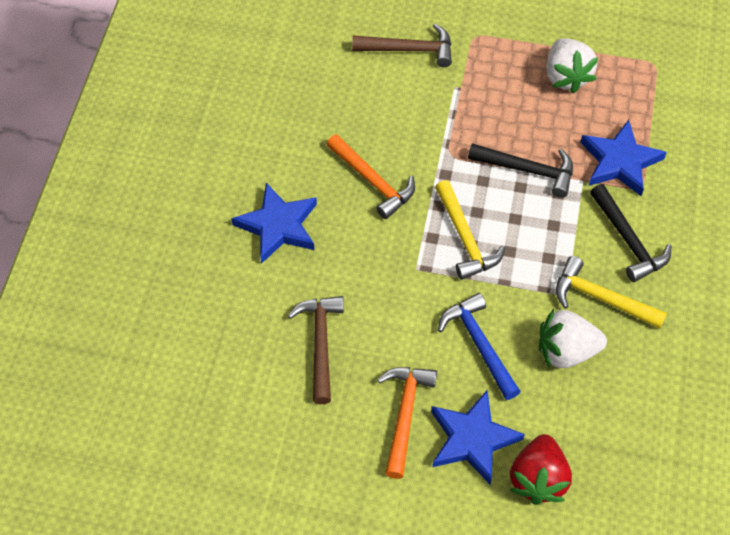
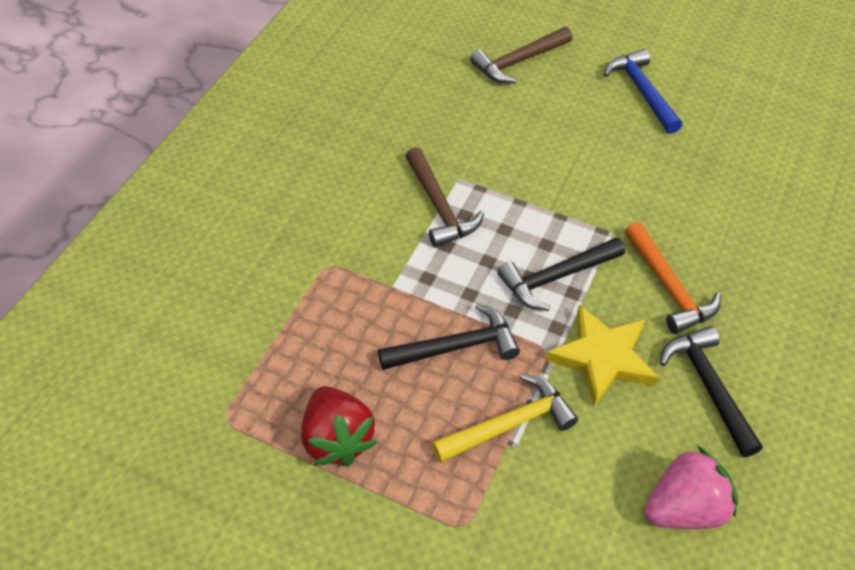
black hammer: [468,143,573,198] [590,184,672,282] = 2 -> [378,303,520,370] [497,237,625,311] [660,326,763,457] = 3
blue star: [231,183,317,264] [431,390,525,485] [580,120,667,196] = 3 -> none = 0
orange hammer: [327,134,415,219] [377,367,437,479] = 2 -> [625,222,721,334] = 1
pink strawberry: none = 0 -> [644,446,738,529] = 1
white strawberry: [539,309,607,368] [546,38,598,94] = 2 -> none = 0
yellow hammer: [435,180,505,280] [556,256,667,329] = 2 -> [432,374,578,463] = 1
yellow star: none = 0 -> [545,305,659,407] = 1

